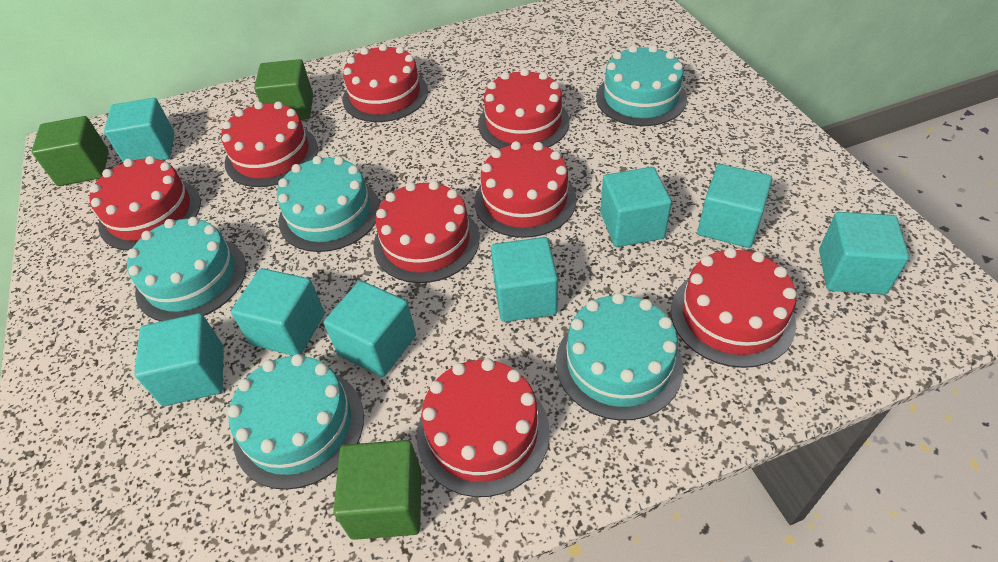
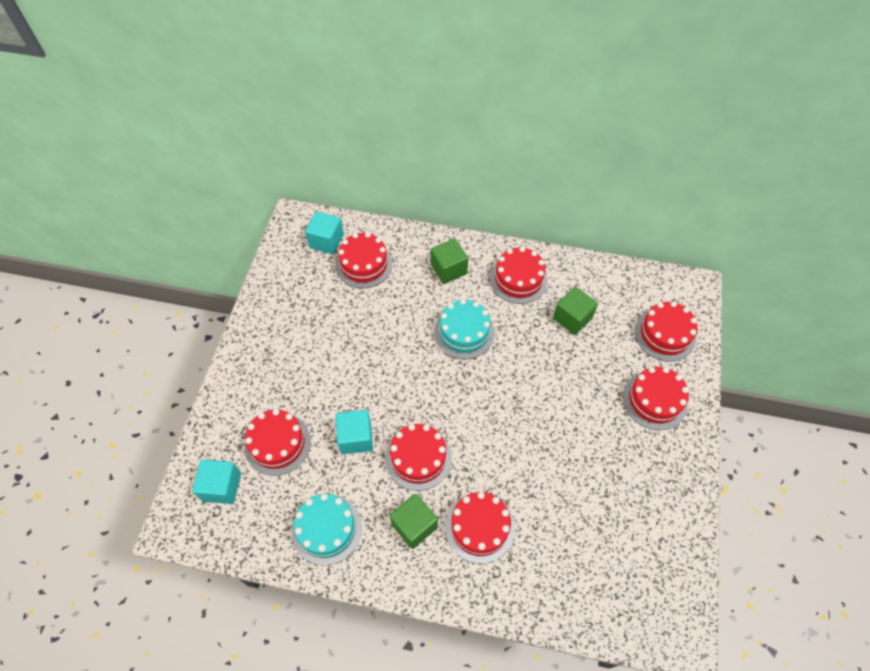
red cake: [90,156,201,250] [221,101,318,187] [343,44,428,122] [373,181,479,283] [417,358,550,497] [475,141,576,238] [478,68,570,149] [671,248,796,368] = 8 -> [244,409,311,476] [335,232,393,288] [385,424,452,491] [445,492,515,564] [490,247,548,304] [623,367,689,430] [635,301,698,362] = 7
turquoise cake: [127,217,246,321] [228,354,364,490] [277,156,380,252] [556,293,683,421] [596,45,687,126] = 5 -> [292,494,362,565] [434,299,495,359] = 2
turquoise cube: [104,98,175,162] [134,313,224,406] [231,268,325,356] [324,281,416,377] [491,237,558,322] [600,167,672,247] [697,164,772,248] [819,212,909,295] = 8 -> [192,459,241,504] [305,211,344,254] [335,410,373,454] = 3

